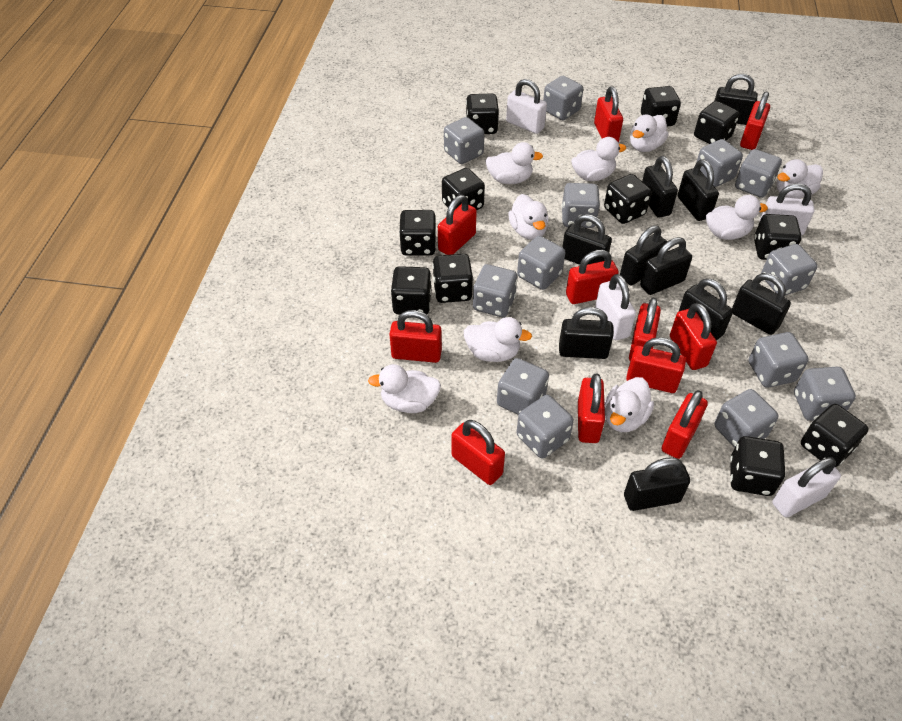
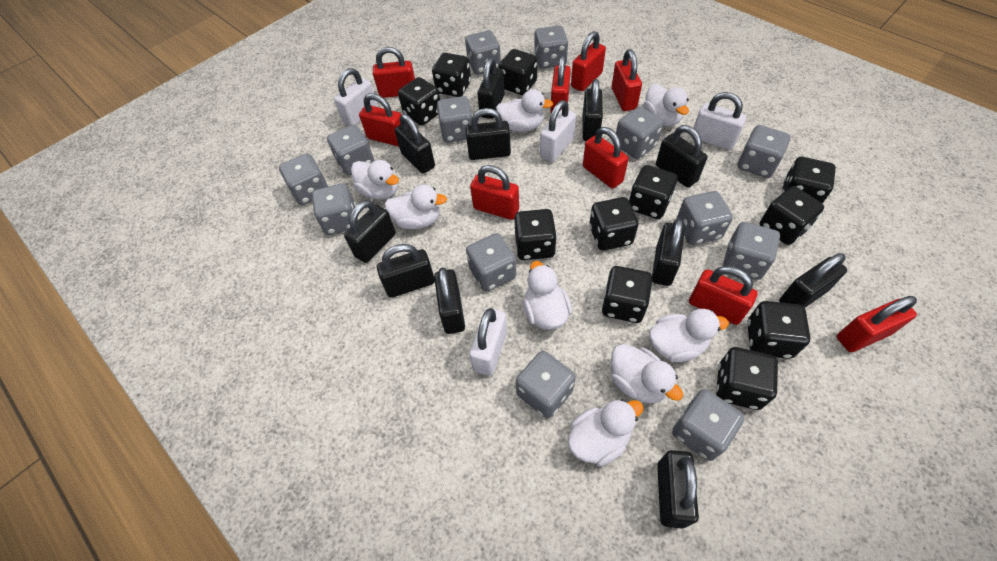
black padlock: [559,307,614,359] [562,214,612,265] [620,225,667,285] [624,457,690,511] [640,237,692,295] [642,156,678,218] [678,159,719,221] [679,278,733,341] [714,74,757,125] [732,273,791,335] = 10 -> [344,200,396,263] [377,244,435,298] [395,114,435,174] [434,267,465,334] [465,108,511,160] [477,58,505,119] [582,79,603,141] [652,218,685,286] [656,125,708,188] [657,450,699,529] [779,253,847,308] = 11
red padlock: [389,310,442,363] [438,195,477,255] [452,420,505,485] [566,250,619,304] [578,373,605,443] [594,86,623,142] [626,337,686,393] [629,298,661,361] [662,390,708,459] [670,303,717,370] [740,91,770,150] = 11 -> [359,93,401,147] [373,47,415,98] [470,165,519,220] [551,55,571,113] [571,31,606,91] [583,127,628,188] [612,49,642,111] [689,266,758,325] [837,296,917,352] = 9
white duck: [368,364,441,413] [464,317,532,362] [485,142,543,184] [508,194,549,240] [571,137,626,181] [604,377,654,432] [630,114,669,152] [706,195,768,240] [776,159,823,199] = 9 -> [351,160,399,200] [385,185,447,229] [496,89,553,132] [523,261,572,329] [568,399,643,466] [611,344,683,403] [643,84,689,126] [649,309,729,362] = 8

